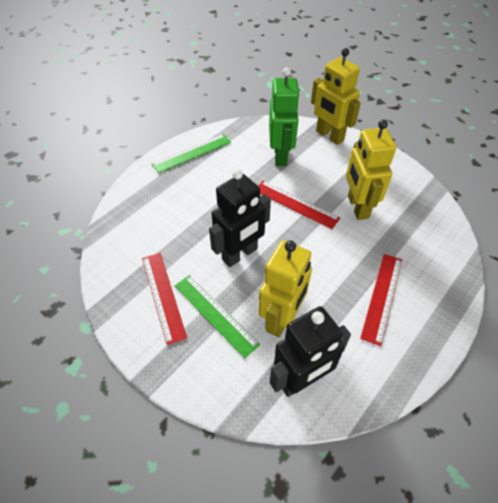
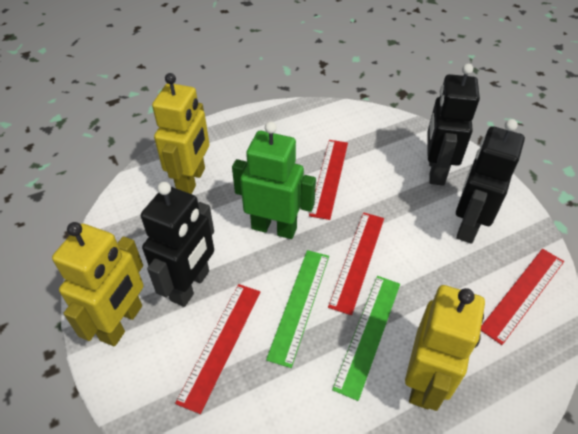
black robot: [209,169,271,267] [270,306,351,397] = 2 -> [141,182,214,307] [427,64,480,186] [456,119,525,244] = 3
red ruler: [142,253,187,345] [258,181,340,229] [360,254,402,346] = 3 -> [175,284,260,414] [309,140,348,220] [328,212,384,315] [481,249,564,345] = 4

